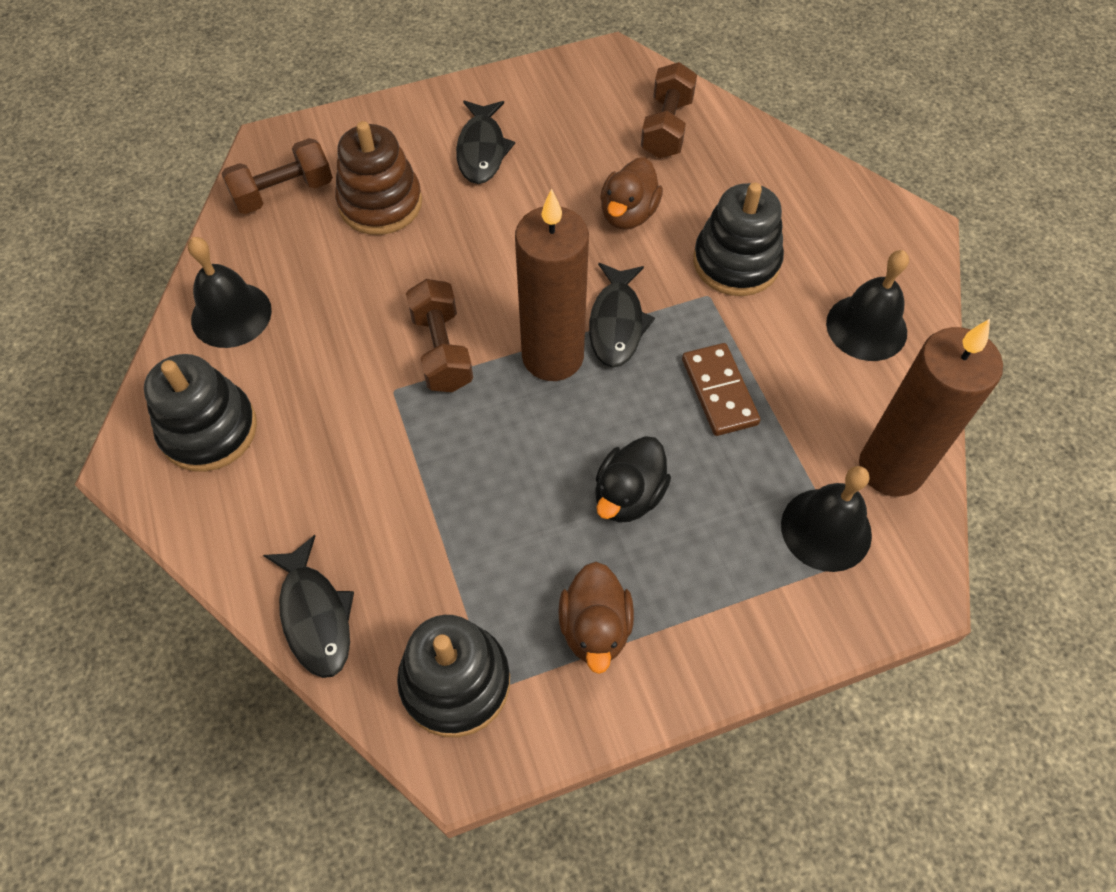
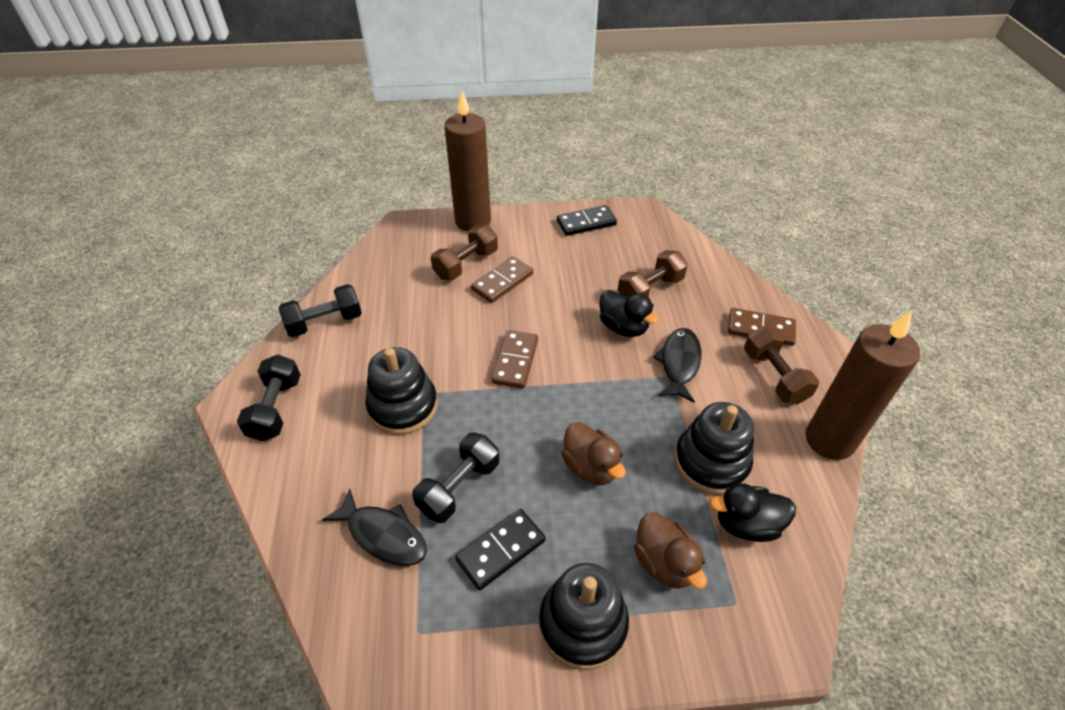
black bell: [188,237,272,348] [781,466,872,572] [826,250,909,361] = 3 -> none = 0
black domino: none = 0 -> [455,509,546,591] [557,205,617,236] = 2
black duck: [595,436,671,523] = 1 -> [599,290,659,337] [710,483,796,542] = 2
black dumbbell: none = 0 -> [237,354,301,441] [279,284,362,337] [412,433,499,523] = 3
black fish: [263,535,354,678] [456,101,515,184] [589,263,655,367] = 3 -> [322,489,427,566] [653,328,702,403] = 2
brown domino: [682,343,761,436] = 1 -> [471,256,533,303] [492,330,538,389] [728,308,796,346] = 3
brown stacking toy: [335,121,422,235] = 1 -> none = 0

